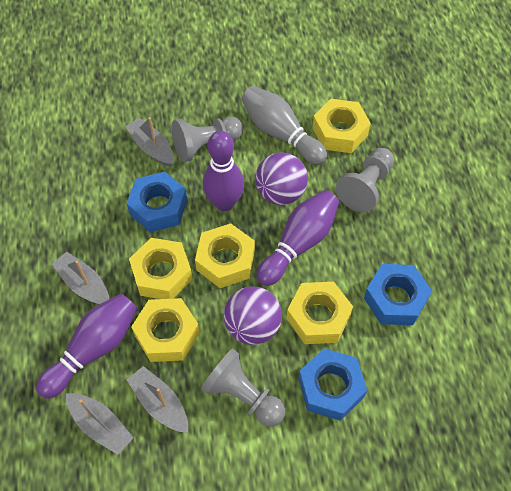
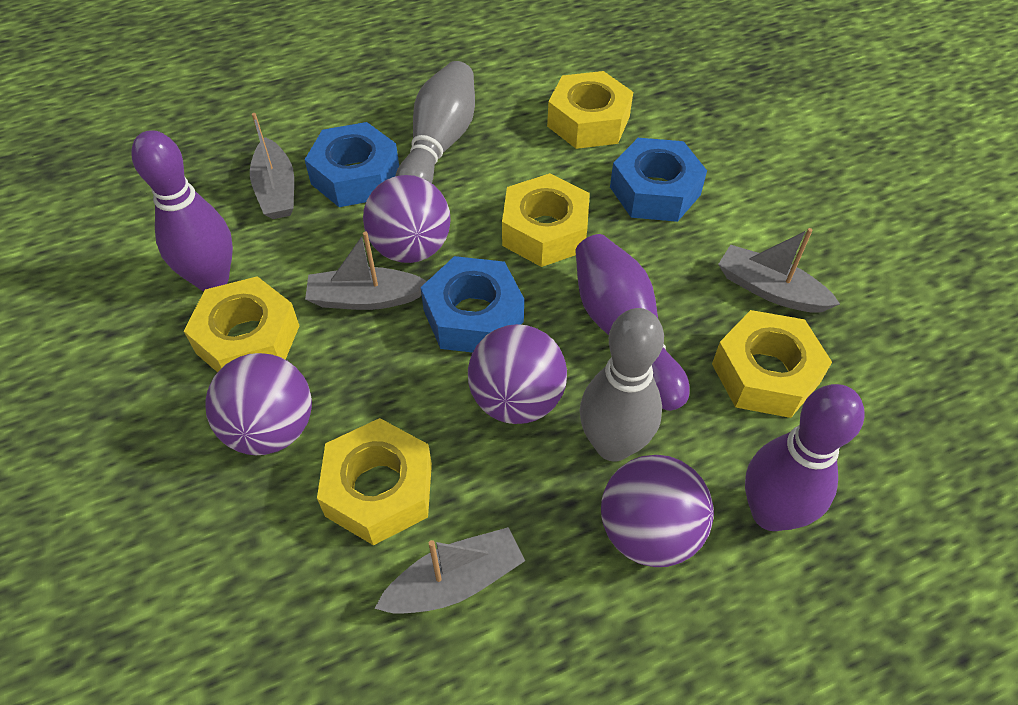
grey bowling pin: [241,86,327,165] = 1 -> [396,61,475,183] [580,308,664,462] = 2
grey pawn: [172,116,243,162] [201,348,285,427] [336,148,394,212] = 3 -> none = 0
purple ball: [224,286,282,345] [255,152,308,205] = 2 -> [205,353,312,455] [363,175,451,263] [468,324,567,424] [601,455,714,567] = 4

